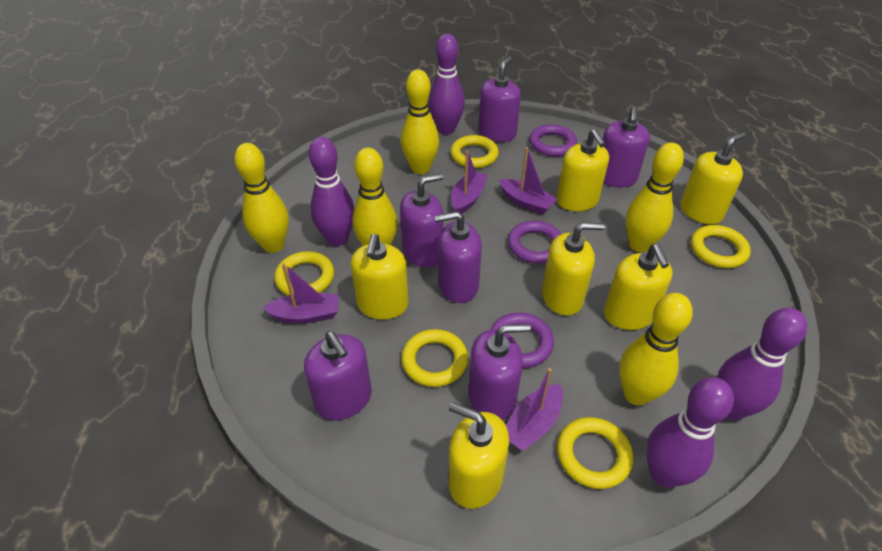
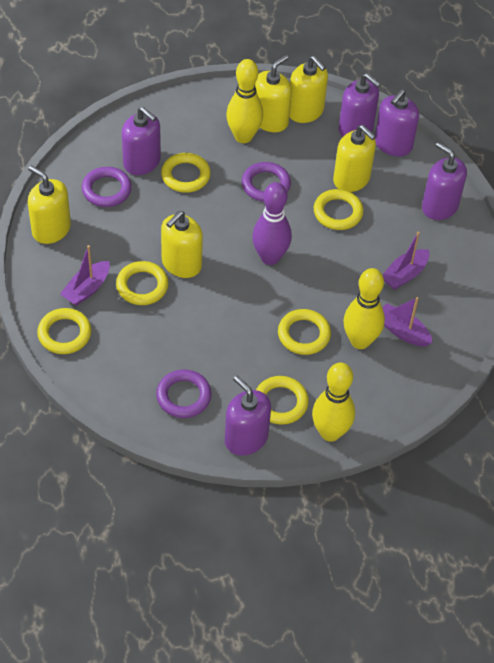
purple boat: [262,263,338,324] [451,150,488,214] [499,147,557,215] [506,368,563,451] = 4 -> [60,245,110,306] [382,297,433,347] [383,232,429,290] = 3
purple bowling pin: [309,137,354,246] [429,34,465,135] [646,377,734,488] [717,308,807,420] = 4 -> [252,182,292,265] = 1
purple soap dispenser: [304,331,372,420] [400,173,444,268] [435,211,482,303] [468,324,531,420] [478,56,521,142] [603,107,650,187] = 6 -> [122,107,161,175] [225,376,271,456] [339,73,381,137] [375,89,419,156] [422,142,467,220] = 5
yellow bowling pin: [234,143,289,253] [353,148,397,246] [401,70,439,174] [619,293,693,405] [626,142,684,252] = 5 -> [226,59,263,143] [312,363,355,442] [344,268,385,349] = 3
yellow ring: [274,251,334,296] [401,329,468,387] [450,135,499,168] [557,417,633,489] [691,225,751,268] = 5 -> [37,308,92,354] [116,261,169,305] [161,153,211,193] [256,376,309,425] [278,309,331,355] [314,189,364,230] = 6
yellow soap dispenser: [351,234,409,319] [449,402,509,509] [542,222,605,316] [556,129,609,211] [604,244,673,330] [680,132,746,224] = 6 -> [28,166,71,244] [161,211,203,278] [255,55,292,132] [290,56,328,123] [333,125,376,192] = 5

